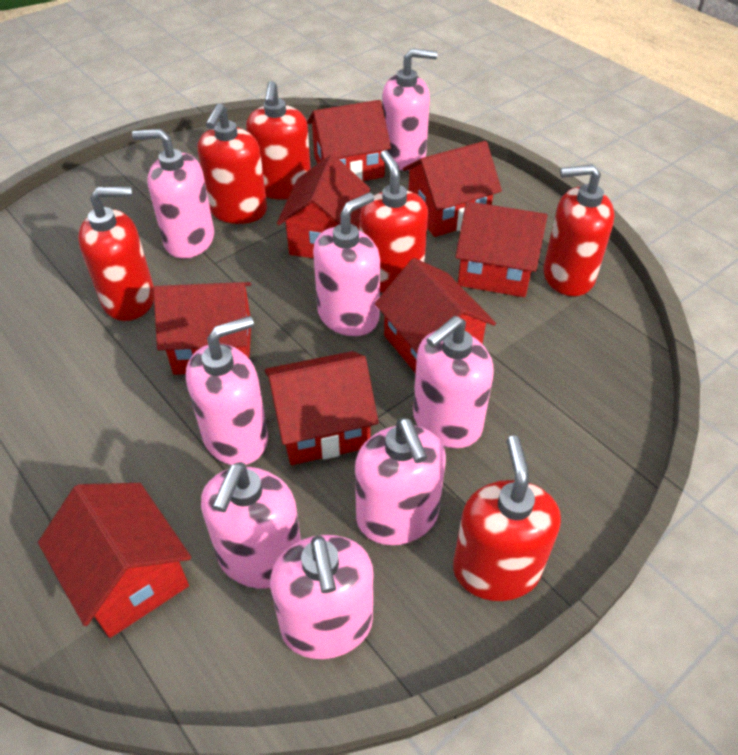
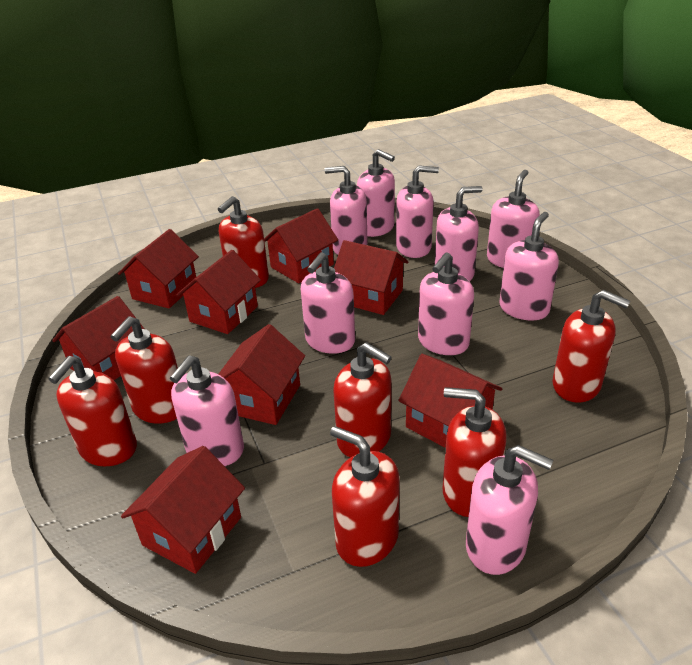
pink soap dispenser: [132,129,214,258] [186,316,268,465] [201,462,301,589] [270,535,373,659] [313,192,380,336] [355,418,446,545] [382,48,438,171] [413,316,494,448] = 8 -> [170,355,244,466] [301,252,355,354] [325,166,368,255] [357,149,395,237] [396,165,439,258] [418,252,474,355] [435,186,483,281] [466,445,553,575] [487,170,540,268] [500,212,559,320] = 10
red soap dispenser: [78,187,154,321] [198,103,267,224] [246,81,311,200] [359,150,428,293] [453,435,561,601] [543,164,615,296] = 6 -> [48,356,137,466] [110,316,178,424] [218,196,269,288] [330,426,400,567] [333,342,392,458] [443,387,507,517] [553,290,630,403] = 7

